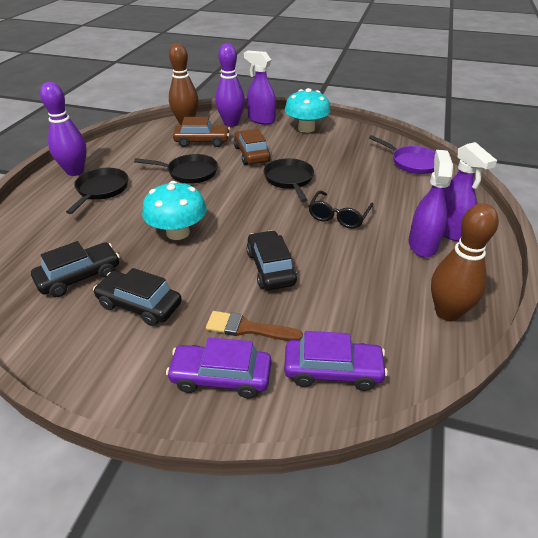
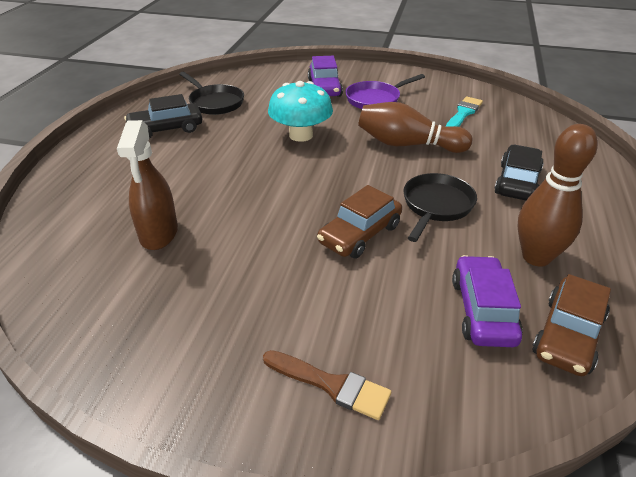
black car: [31,241,120,297] [93,268,182,326] [246,230,297,290] = 3 -> [124,94,202,139] [494,145,544,201] = 2
black glasses: [309,191,374,229] = 1 -> none = 0
black pan: [66,168,128,214] [134,154,218,184] [264,158,314,202] = 3 -> [180,72,244,115] [403,173,477,242] = 2
brown spray bottle: none = 0 -> [117,120,178,250] = 1
purple bowling pin: [40,82,87,176] [215,43,245,127] = 2 -> none = 0
purple spray bottle: [244,51,276,125] [409,150,453,258] [443,142,497,241] = 3 -> none = 0
turquoise brush: none = 0 -> [446,97,483,127] = 1
turquoise mushroom: [142,181,207,240] [285,88,330,133] = 2 -> [268,81,333,142] = 1

